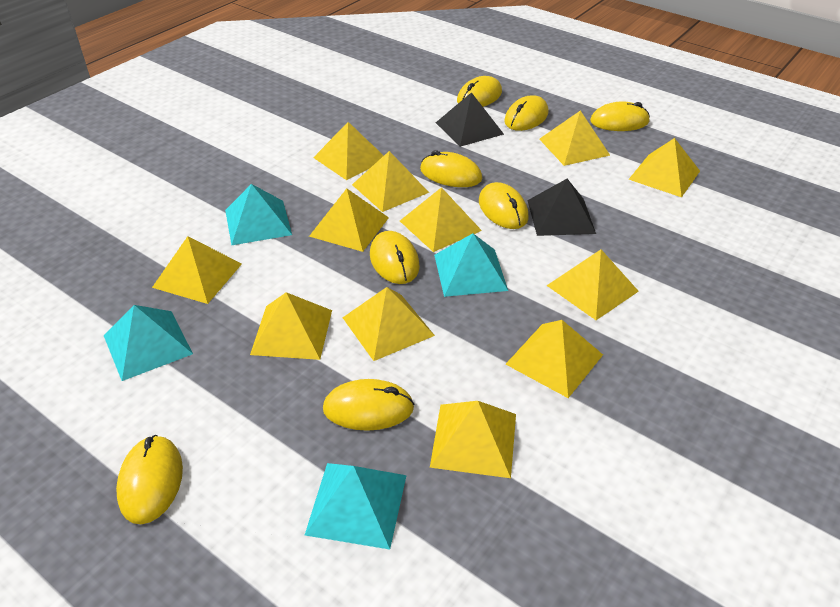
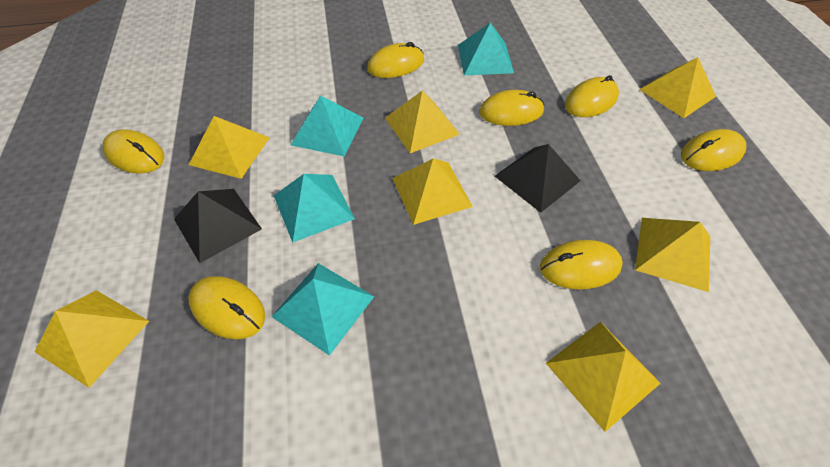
yellow mouse: [116,435,183,524] [323,379,414,431] [370,231,420,284] [420,150,482,187] [457,76,502,107] [479,182,529,229] [504,95,548,131] [590,101,650,131] = 8 -> [103,129,165,174] [188,276,265,339] [367,42,424,78] [479,90,544,126] [540,240,623,289] [565,75,619,117] [681,129,746,171] = 7
yellow pyramid: [152,236,242,304] [250,292,332,360] [309,188,389,252] [313,122,384,180] [343,287,435,361] [352,151,429,212] [400,187,482,252] [430,401,516,478] [506,320,603,398] [539,111,610,166] [546,249,639,320] [629,138,700,197] = 12 -> [35,290,149,388] [189,116,270,179] [385,90,460,153] [392,158,473,225] [546,322,661,432] [635,218,710,292] [639,57,716,118] = 7

